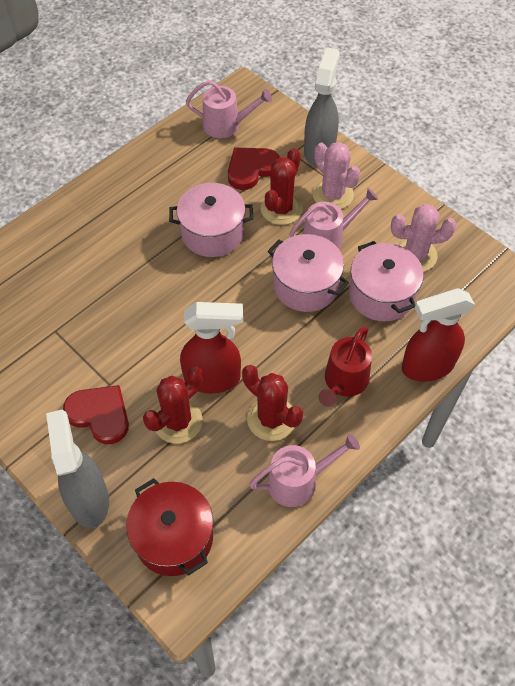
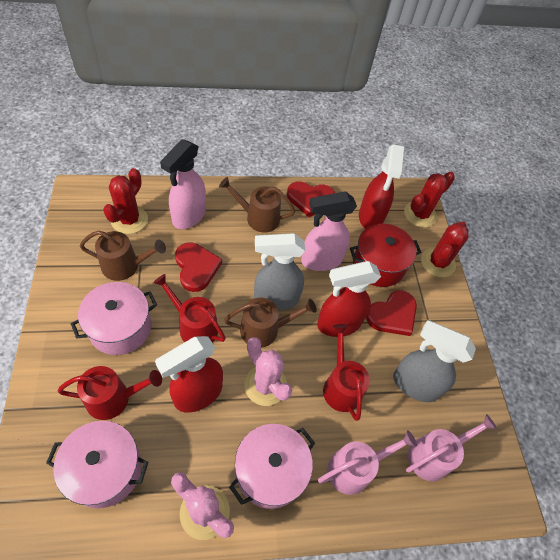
brown watering can: none = 0 -> [80,231,166,281] [219,177,295,232] [224,298,317,348] = 3
pink spray bottle: none = 0 -> [160,139,206,229] [301,192,357,271] = 2
pink watering can: [186,80,272,138] [249,433,360,507] [289,188,378,250] = 3 -> [318,430,417,495] [406,414,497,481] = 2
red heart: [63,385,129,444] [228,147,280,190] = 2 -> [175,243,222,292] [287,181,335,217] [366,290,417,336] = 3
red spray bottle: [180,302,243,393] [402,288,475,382] = 2 -> [155,336,223,412] [317,261,381,337] [359,144,404,229] = 3
red watering can: [319,326,372,407] = 1 -> [57,366,162,420] [153,274,226,342] [323,324,370,421] = 3

